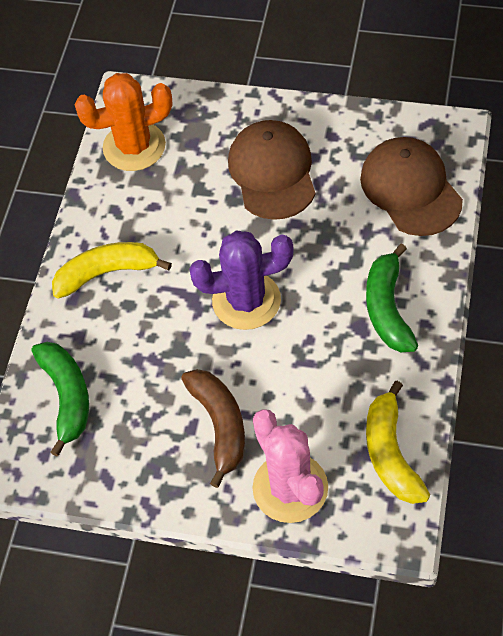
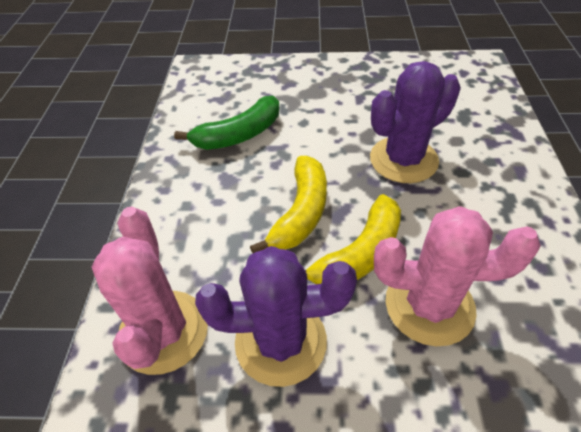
brown banana: [181,369,245,488] = 1 -> none = 0
brown cap: [228,120,316,220] [360,137,463,236] = 2 -> none = 0
green banana: [32,342,89,457] [366,243,418,352] = 2 -> [174,96,279,150] = 1
orange cactus: [74,73,172,171] = 1 -> none = 0
pink cactus: [252,409,328,523] = 1 -> [92,207,208,375] [374,206,541,346] = 2
purple cactus: [189,230,294,330] = 1 -> [195,246,357,387] [370,61,461,183] = 2

